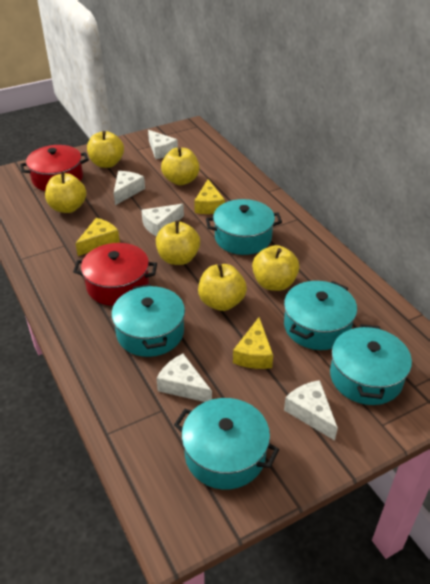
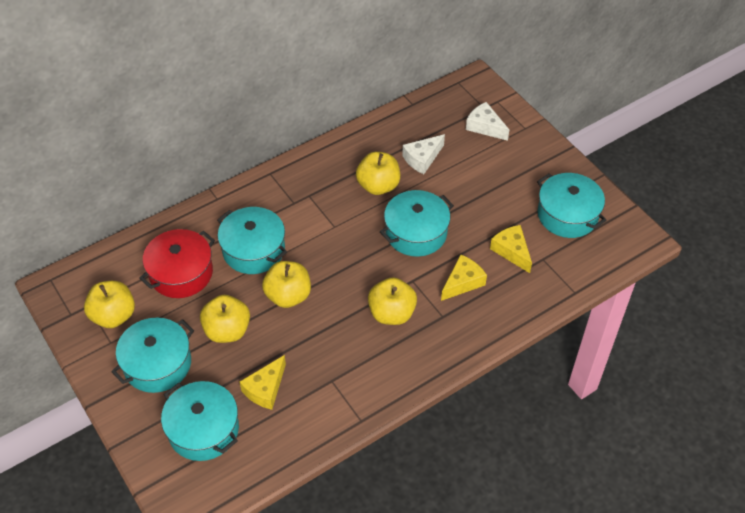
red pot: [20,145,89,191] [73,243,157,306] = 2 -> [139,229,215,298] = 1
white cheese: [114,171,145,205] [141,204,184,236] [148,130,178,159] [156,354,212,402] [284,380,338,441] = 5 -> [402,134,445,174] [466,102,509,141] = 2
yellow apple: [45,172,86,213] [87,131,124,168] [156,221,200,265] [161,147,200,185] [198,264,247,311] [252,245,299,291] = 6 -> [84,281,135,328] [200,295,250,343] [262,261,311,308] [356,152,400,195] [368,277,417,325] = 5

